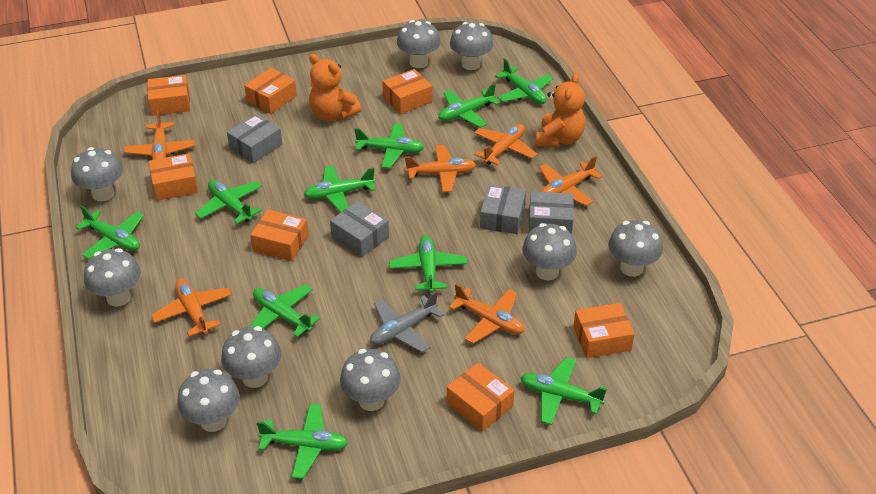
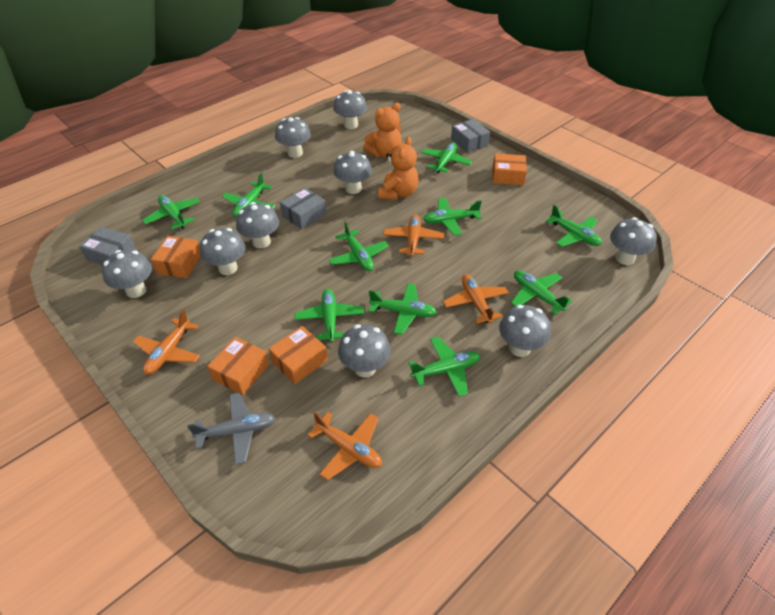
grey box: [227,114,282,163] [330,201,389,257] [480,184,526,234] [528,191,574,234] = 4 -> [79,226,136,265] [280,188,326,229] [451,119,490,153] = 3
orange box: [148,75,190,116] [149,153,198,201] [244,68,297,114] [250,210,309,261] [382,69,432,114] [447,362,514,432] [573,303,635,358] = 7 -> [151,236,201,278] [207,337,269,395] [269,326,328,384] [492,153,527,185] = 4
orange plane: [124,110,195,160] [151,279,232,336] [405,145,476,192] [449,284,524,344] [474,124,537,165] [539,156,602,206] = 6 -> [133,310,200,375] [308,412,382,480] [383,214,444,256] [443,274,509,324] = 4

